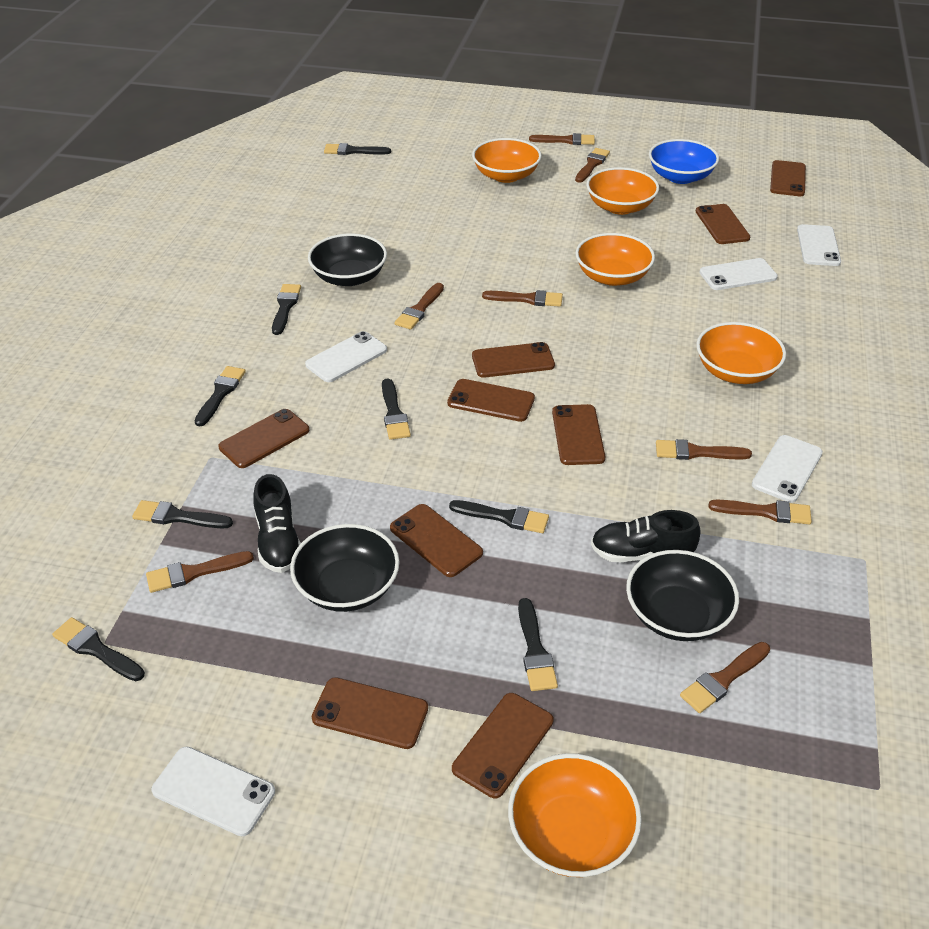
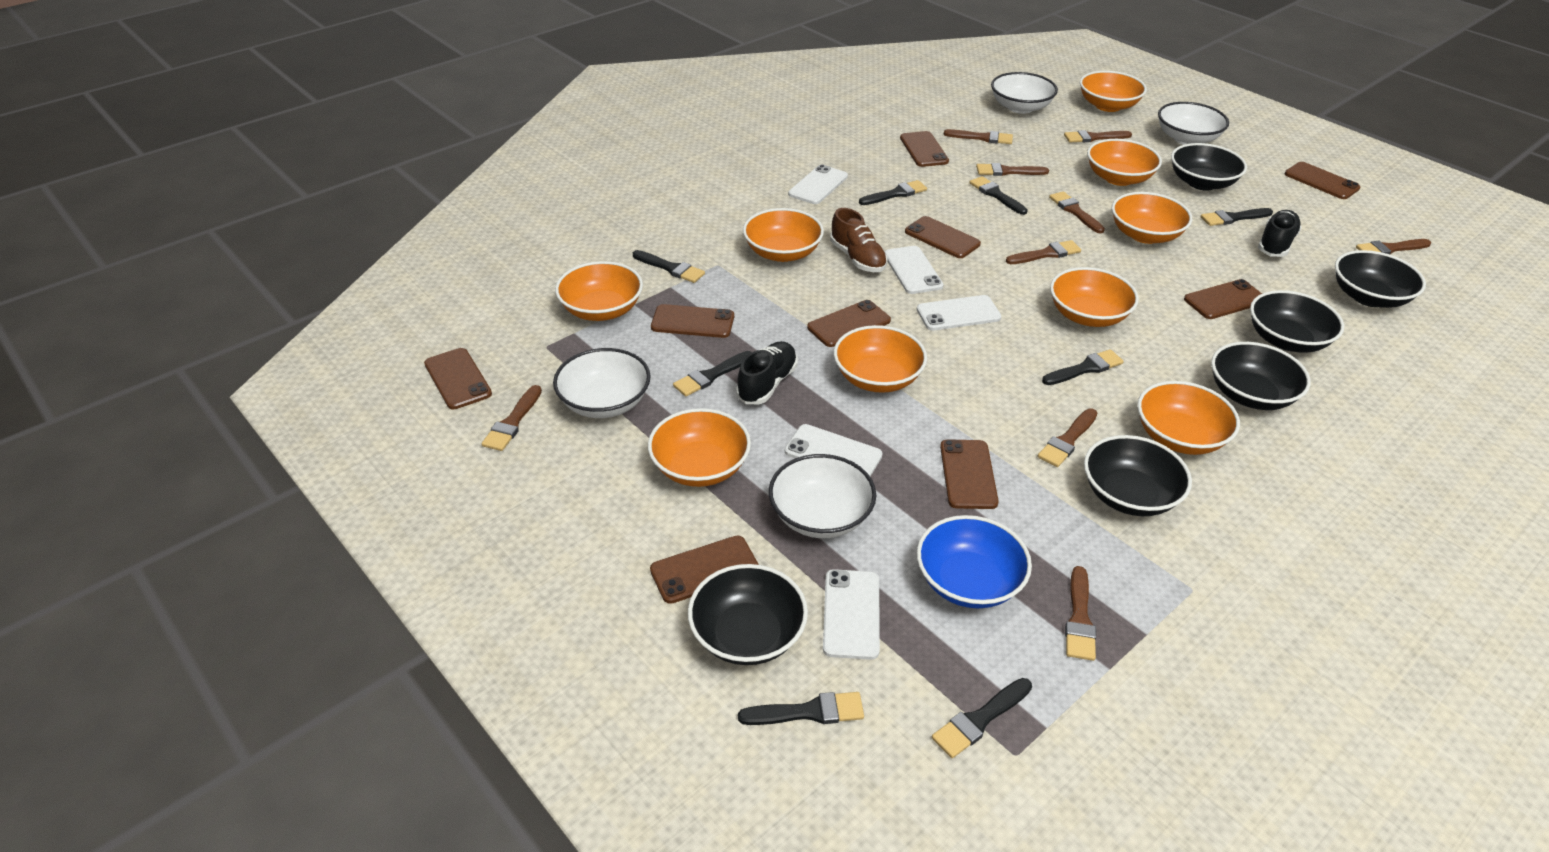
black bowl: [290,524,400,612] [308,234,387,286] [626,550,739,641] = 3 -> [688,564,808,665] [1084,435,1192,516] [1171,143,1247,191] [1211,342,1311,410] [1250,290,1344,353] [1335,250,1426,308] = 6
brown brush: [146,551,254,593] [394,283,444,330] [482,290,563,307] [529,133,595,145] [575,148,610,183] [656,439,752,460] [680,642,770,713] [709,500,812,524] = 8 -> [482,385,542,451] [944,129,1013,144] [976,163,1049,176] [1006,240,1081,264] [1038,408,1097,467] [1049,191,1105,233] [1064,130,1132,143] [1065,566,1096,661] [1356,239,1431,254] = 9
brown shoe: none = 0 -> [830,208,887,272] = 1
orange bowl: [472,138,542,183] [508,753,642,877] [576,233,655,286] [586,167,659,215] [696,322,786,384] = 5 -> [555,261,643,321] [648,408,751,487] [743,208,824,262] [834,325,927,393] [1050,267,1139,327] [1080,71,1147,112] [1087,139,1162,186] [1112,192,1192,244] [1137,381,1240,455] = 9
white bowl: none = 0 -> [553,348,651,418] [769,454,876,538] [991,72,1058,114] [1158,102,1229,145] = 4

